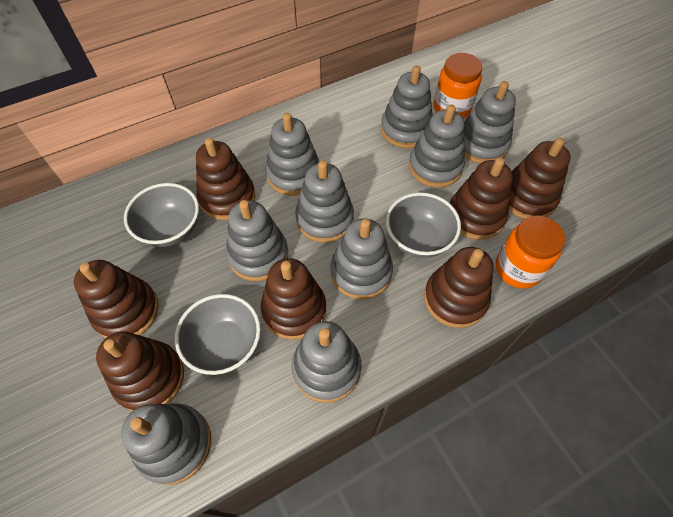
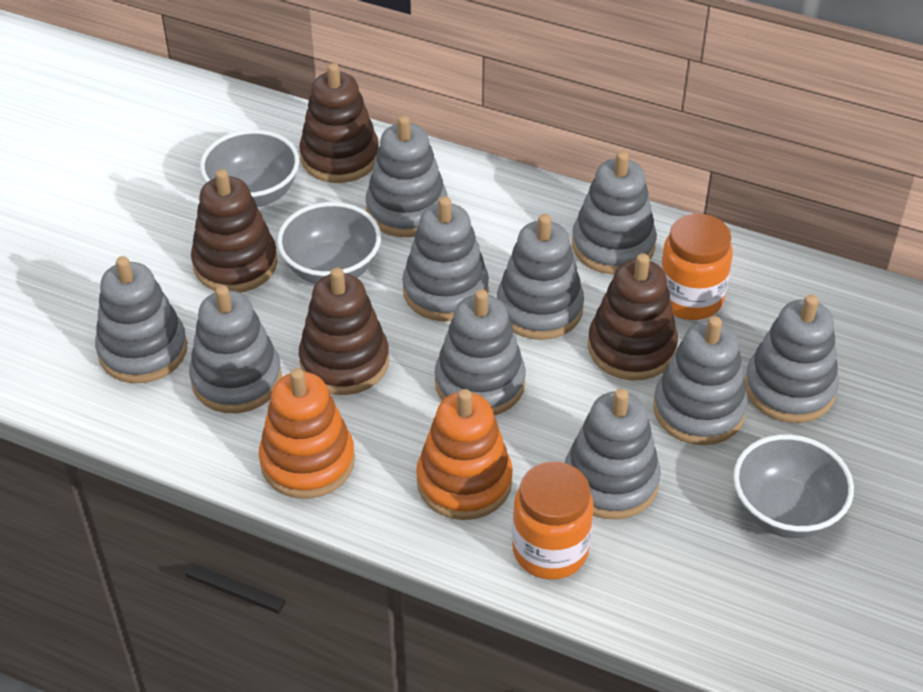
brown stacking toy: [74,260,159,338] [96,331,184,411] [196,137,255,220] [261,258,326,340] [424,247,494,328] [450,157,513,240] [509,138,571,219] = 7 -> [191,169,278,293] [299,63,379,183] [299,267,389,395] [588,253,678,381] = 4
grey stacking toy: [121,403,211,485] [226,200,288,281] [265,113,320,196] [292,321,361,403] [295,160,354,243] [330,219,393,299] [381,65,433,148] [409,105,465,188] [464,81,516,164] = 9 -> [95,256,187,383] [189,285,282,413] [366,115,448,237] [402,196,489,322] [435,289,526,416] [497,214,584,340] [565,388,661,520] [572,151,657,274] [653,316,748,445] [745,295,839,423] = 10
orange stacking toy: none = 0 -> [259,368,355,499] [416,389,513,520] = 2

